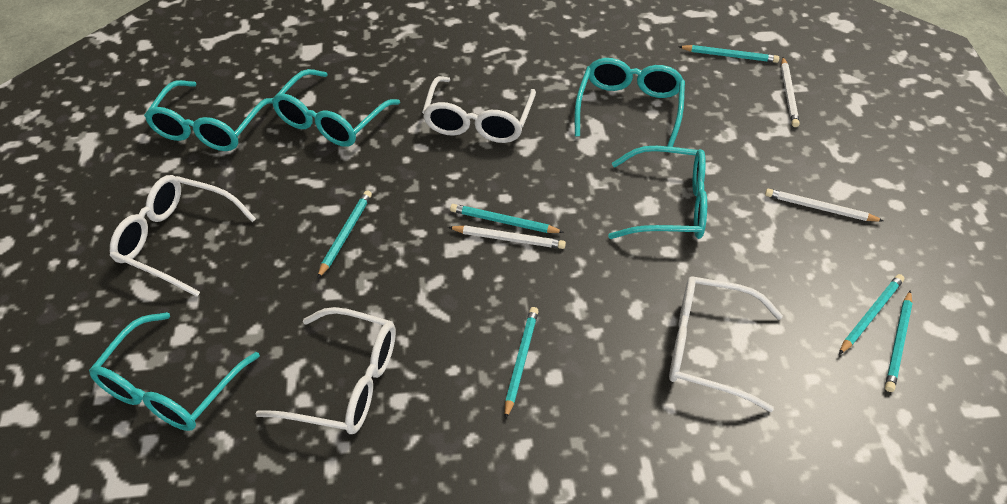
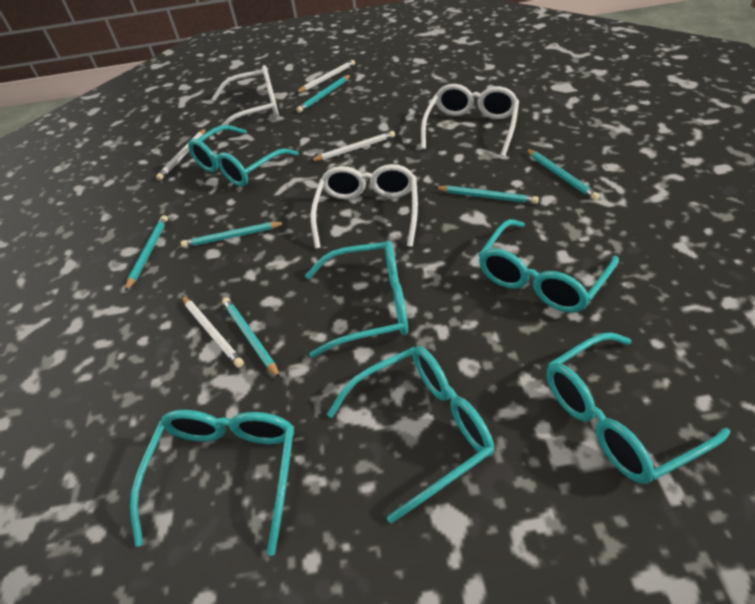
turquoise glasses: [89,312,260,431] [144,80,273,151] [272,69,400,147] [575,58,685,147] [608,146,707,239] = 5 -> [130,410,294,556] [188,125,299,186] [305,241,408,358] [327,346,494,524] [479,219,619,313] [547,332,731,484] = 6
white glasses: [110,175,256,297] [255,307,396,434] [422,76,536,143] [669,276,783,412] = 4 -> [212,65,279,135] [311,164,418,249] [421,84,519,157] = 3
white pencil: [448,225,566,249] [765,189,884,222] [781,57,800,127] = 3 -> [156,128,207,180] [182,296,244,368] [296,60,355,93] [310,131,395,161] = 4

